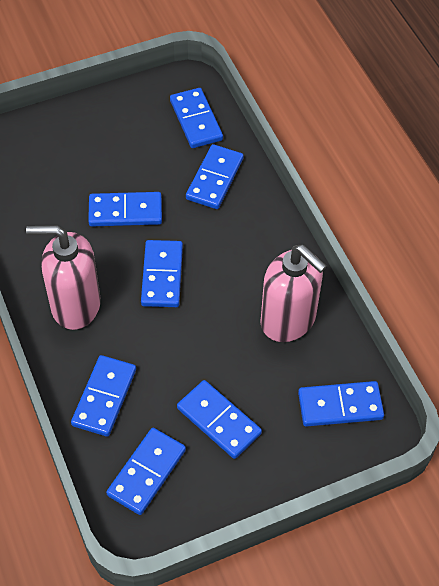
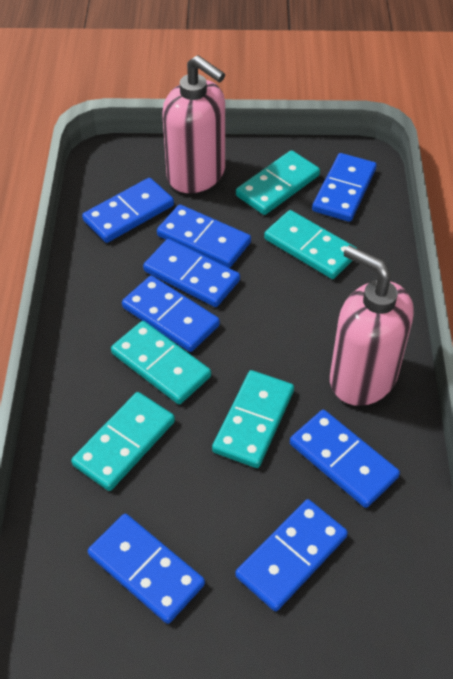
turquoise domino: none = 0 -> [71,392,175,491] [111,321,211,404] [212,370,294,468] [236,150,320,215] [264,210,358,279] = 5

